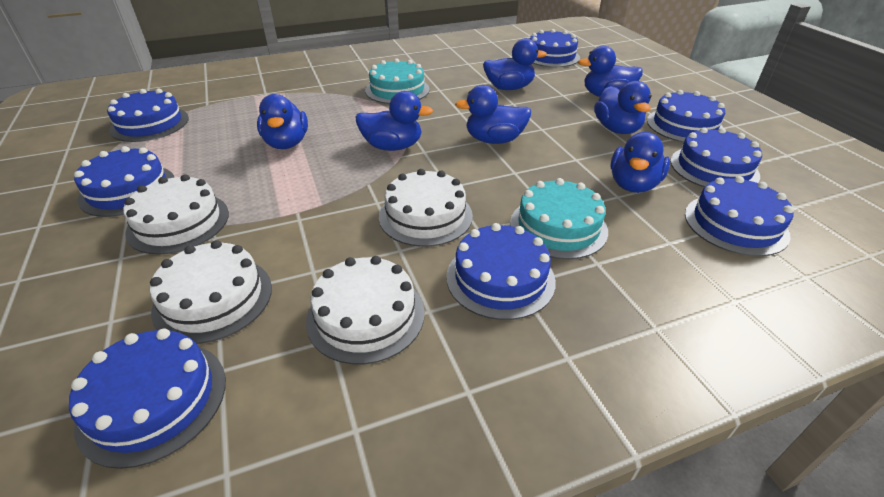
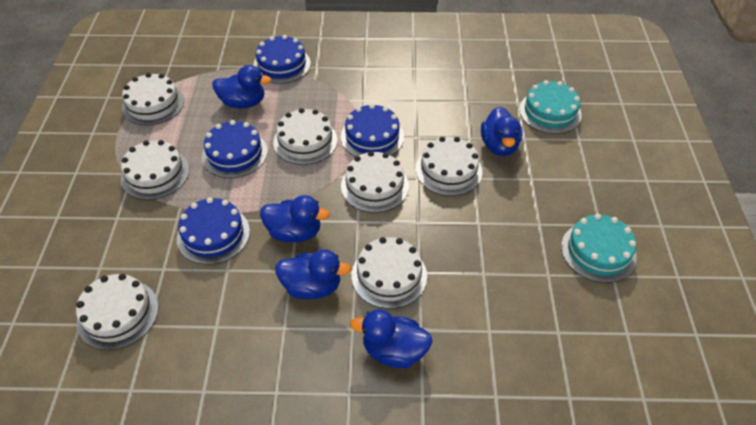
blue cake: [69,328,226,469] [74,146,175,217] [107,89,189,142] [447,223,556,320] [530,29,580,67] [647,90,725,142] [670,127,762,187] [685,176,794,256] = 8 -> [177,197,250,265] [202,120,268,178] [253,35,311,84] [341,104,404,157] = 4
blue duck: [257,94,308,149] [355,91,433,151] [455,85,531,144] [483,38,547,90] [578,46,643,97] [594,81,652,134] [610,132,670,193] = 7 -> [212,65,271,108] [260,195,330,242] [275,249,351,300] [350,309,433,368] [481,107,522,156] = 5
white cake: [123,174,229,255] [150,240,272,344] [306,256,424,364] [379,169,473,247] = 4 -> [76,274,159,350] [121,140,189,200] [122,73,184,125] [273,108,338,165] [341,151,409,213] [352,237,427,309] [416,137,482,196] = 7

